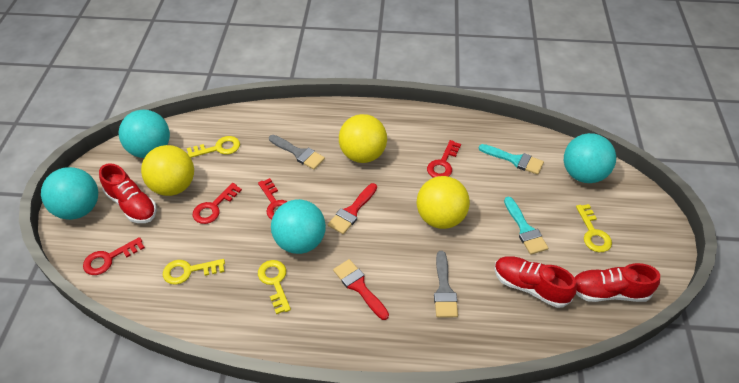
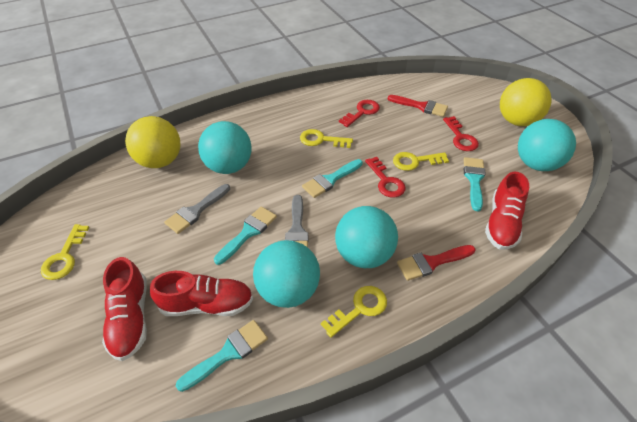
red key: [83,237,145,275] [193,183,242,224] [258,178,288,220] [427,140,461,178] = 4 -> [339,100,380,127] [365,157,406,197] [443,116,479,151] = 3
turquoise brush: [479,144,544,175] [504,197,548,255] = 2 -> [176,320,268,392] [214,206,277,265] [302,159,363,198] [464,157,486,212] = 4
yellow ball: [141,145,194,196] [339,114,387,163] [417,176,470,229] = 3 -> [125,116,180,168] [500,78,552,126] = 2

